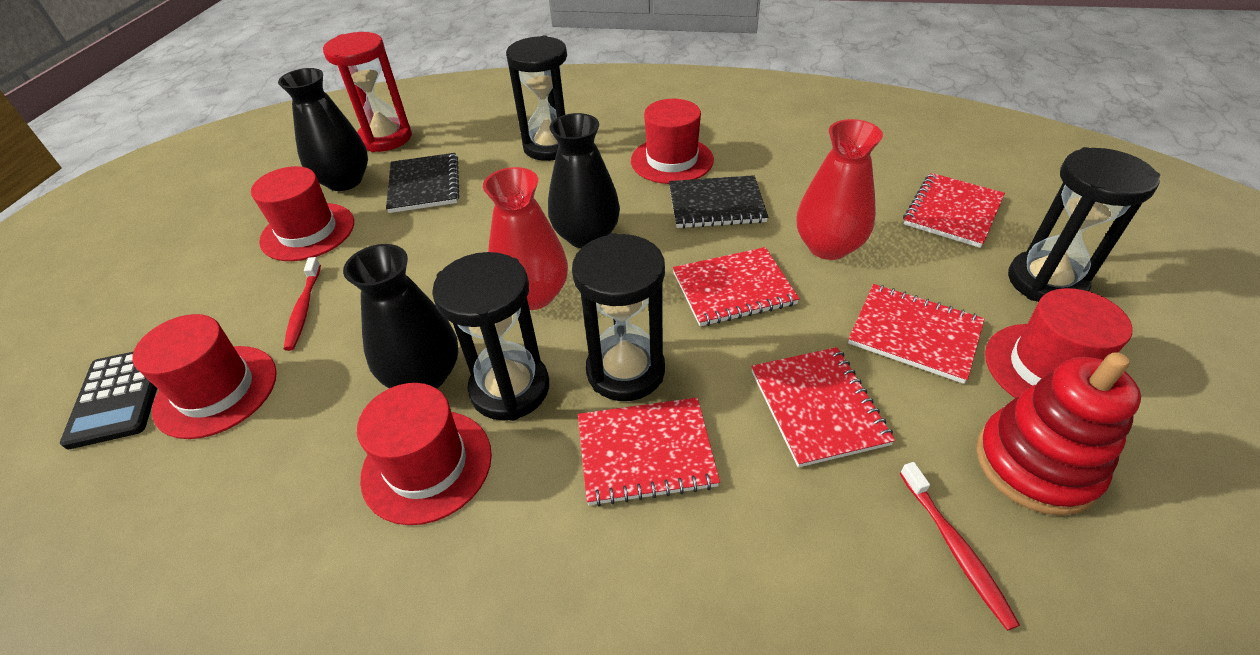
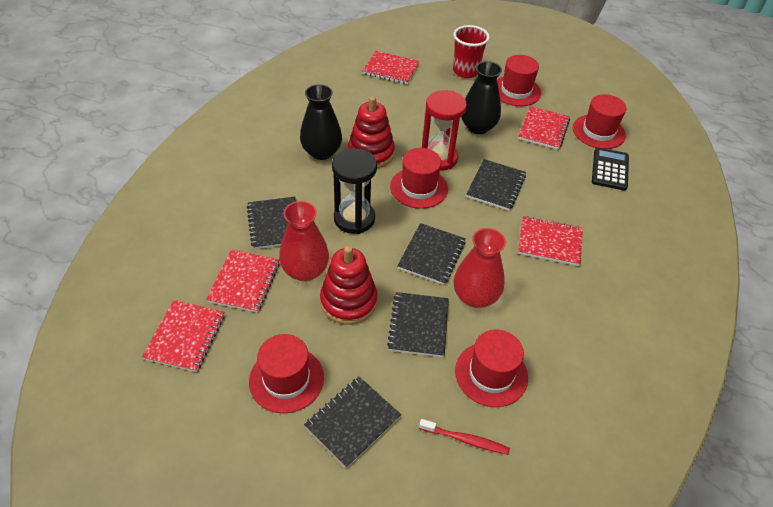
black hourglass: [432,252,549,421] [506,36,567,161] [572,233,665,401] [1008,147,1160,302] = 4 -> [332,148,377,234] = 1
black notebook: [386,153,459,213] [669,175,768,228] = 2 -> [247,197,296,249] [304,377,401,468] [387,292,449,357] [397,223,466,285] [466,159,526,211] = 5
black vase: [278,68,368,191] [343,244,458,389] [548,113,620,248] = 3 -> [300,84,342,160] [461,61,502,134] = 2
red cup: none = 0 -> [453,25,490,78] = 1
red stacking toy: [976,352,1141,516] = 1 -> [320,246,378,325] [348,96,395,168] = 2
red toothbrush: [284,257,321,351] [900,462,1020,631] = 2 -> [419,419,510,455] = 1

